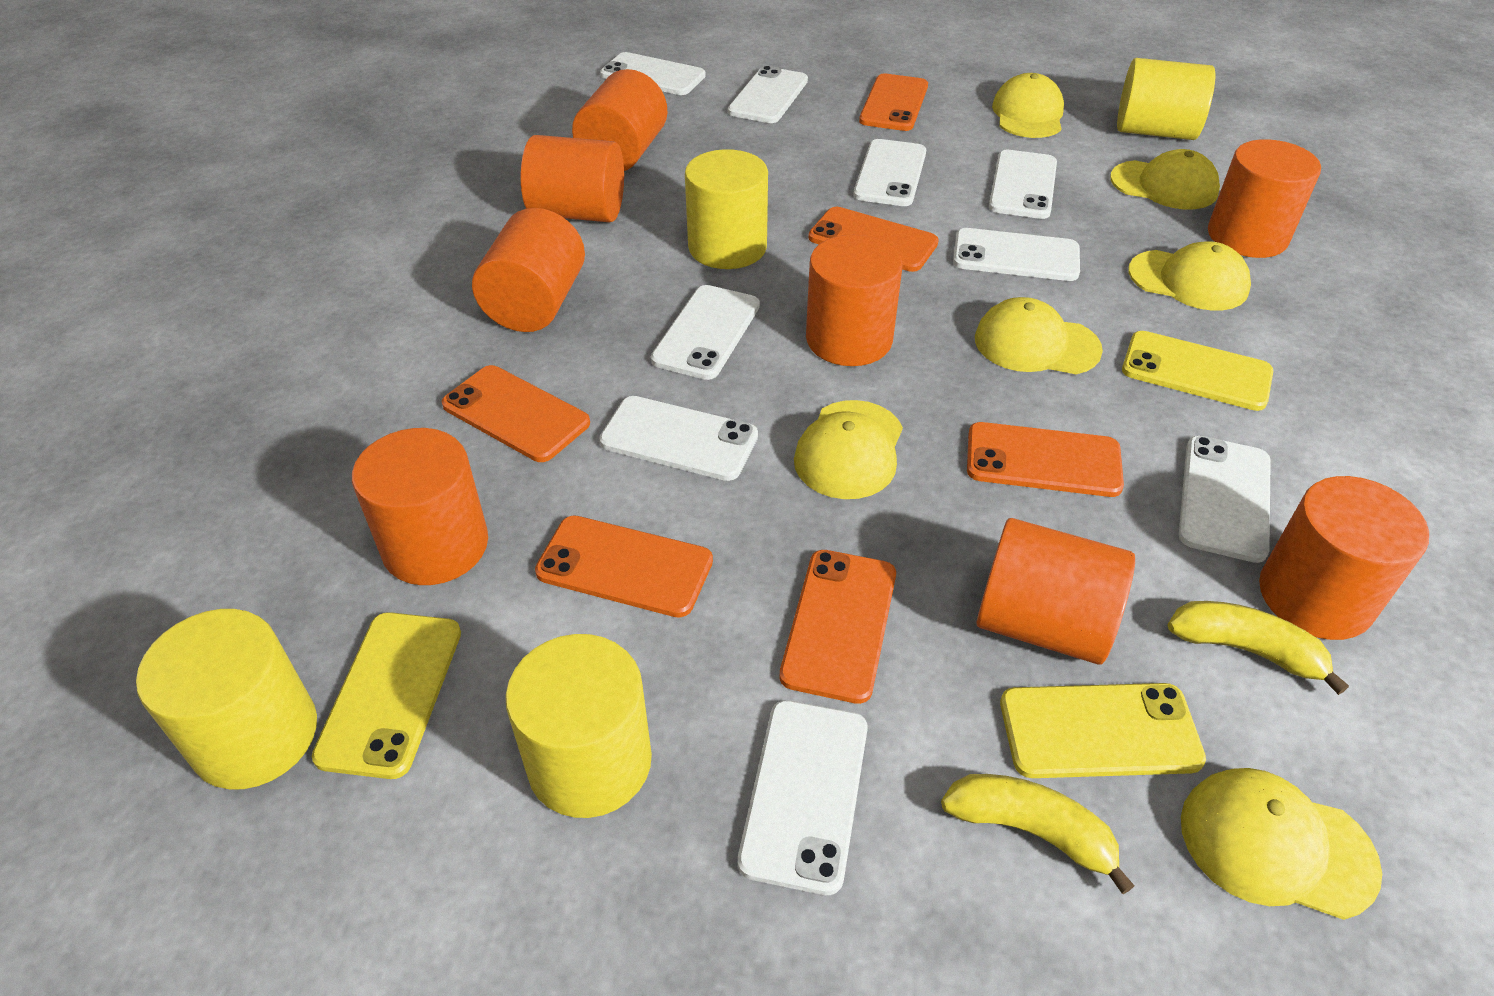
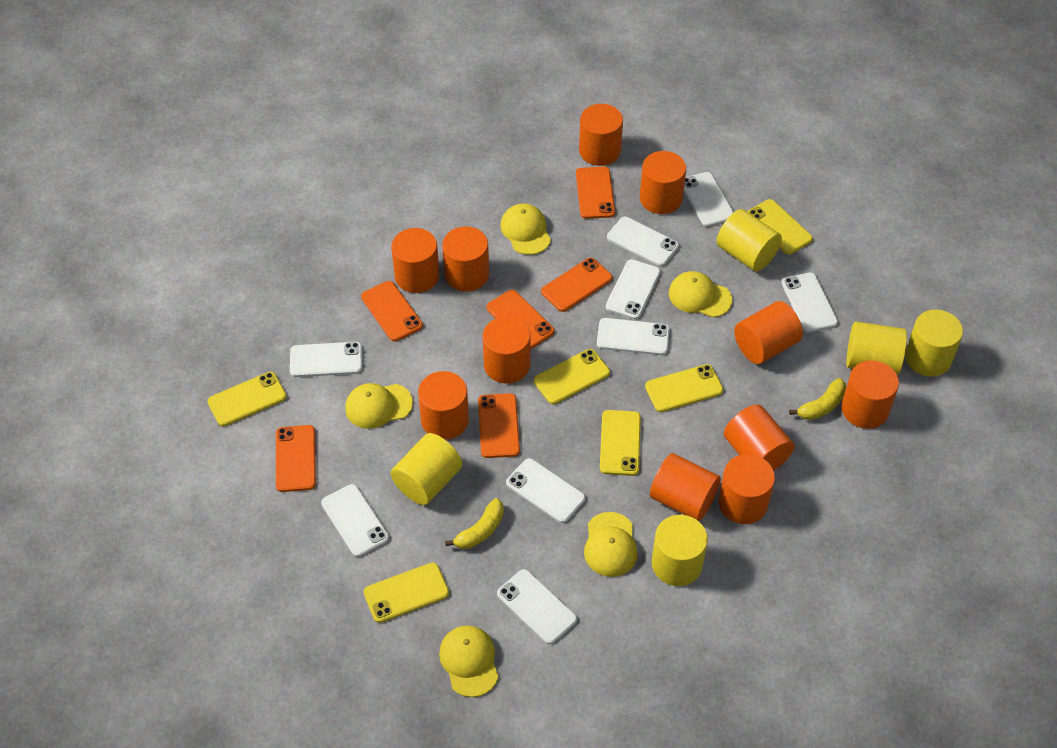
orange cylinder: [352,428,488,585] [472,208,585,332] [521,135,624,223] [572,69,667,171] [806,235,902,366] [976,518,1135,665] [1208,139,1321,258] [1259,476,1429,640] = 8 -> [391,228,439,293] [418,371,469,440] [442,226,489,292] [483,316,530,384] [579,104,623,166] [640,151,686,214] [650,453,721,521] [718,454,775,524] [724,405,794,471] [734,301,803,364] [841,360,899,429] = 11
yellow cap: [794,400,903,499] [975,297,1103,374] [992,73,1064,138] [1110,149,1220,210] [1128,241,1251,310] [1181,768,1382,920] = 6 -> [345,383,413,429] [439,625,499,697] [500,203,551,255] [584,512,638,577] [669,271,732,317] = 5
yellow cylinder: [136,609,317,789] [505,634,652,818] [685,149,768,269] [1117,58,1215,140] = 4 -> [391,433,462,505] [652,515,708,586] [717,209,782,271] [846,322,907,375] [905,309,963,377] = 5
yellow phone: [312,612,461,779] [1000,683,1206,778] [1122,331,1273,411] = 3 -> [208,372,287,426] [363,562,449,623] [534,349,610,404] [600,410,641,476] [645,364,723,412] [747,199,813,255] = 6

